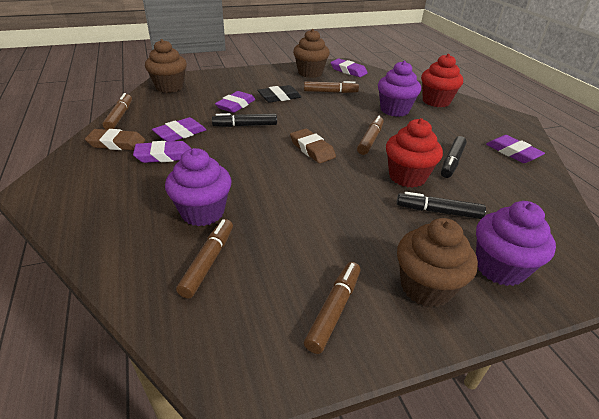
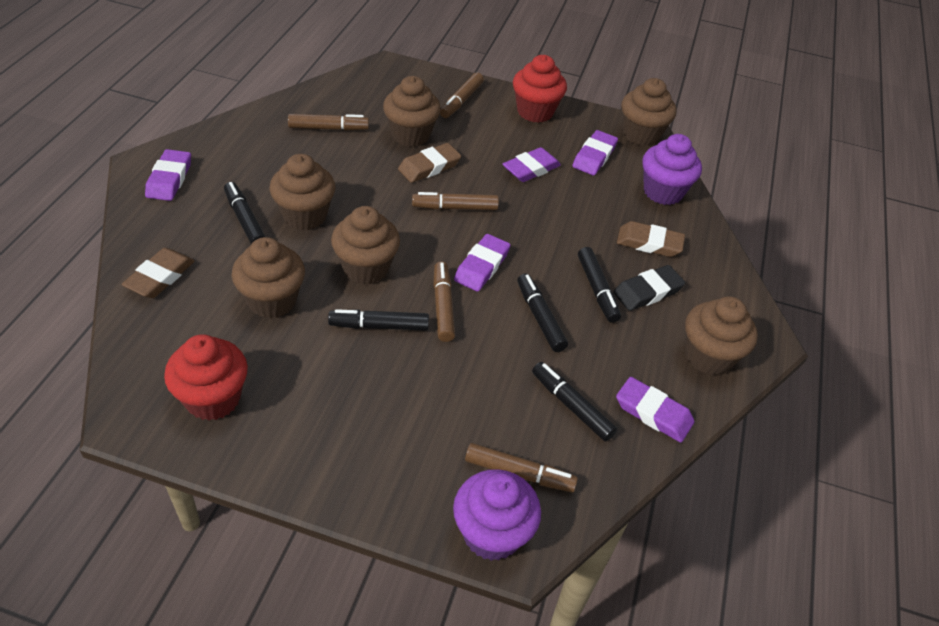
black marker: [212,113,277,127] [397,192,486,219] [441,136,467,178] = 3 -> [224,182,265,244] [328,309,429,331] [517,274,568,352] [532,362,617,442] [578,247,621,323] = 5
brown cupcake: [145,39,187,93] [293,29,330,78] [397,218,478,308] = 3 -> [231,237,305,318] [269,154,335,230] [331,206,400,285] [383,76,441,147] [621,78,676,146] [685,296,758,375] = 6
brown eraser: [85,129,145,150] [290,128,336,163] = 2 -> [122,248,195,298] [398,143,461,183] [617,221,685,257] = 3
purple cupcake: [165,148,231,226] [378,61,421,117] [476,201,556,286] = 3 -> [453,469,541,561] [642,134,702,205] = 2

